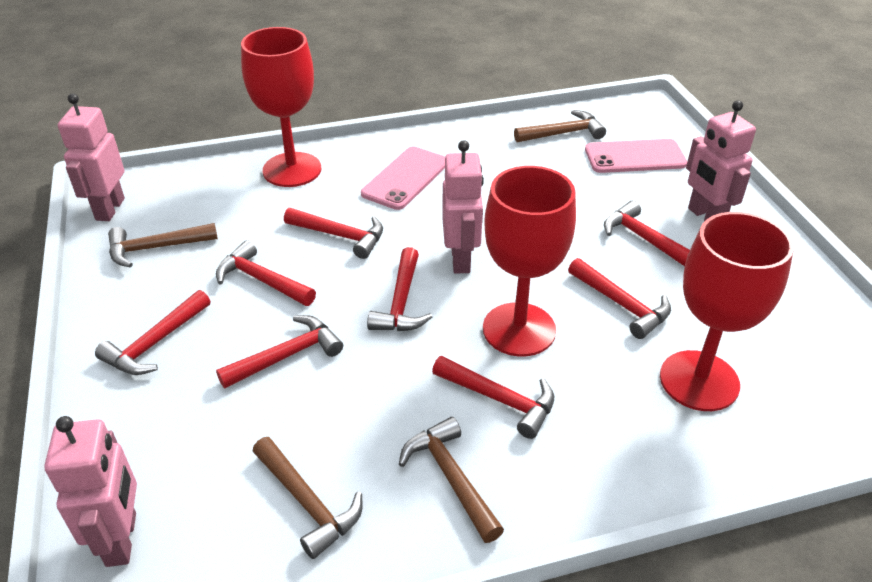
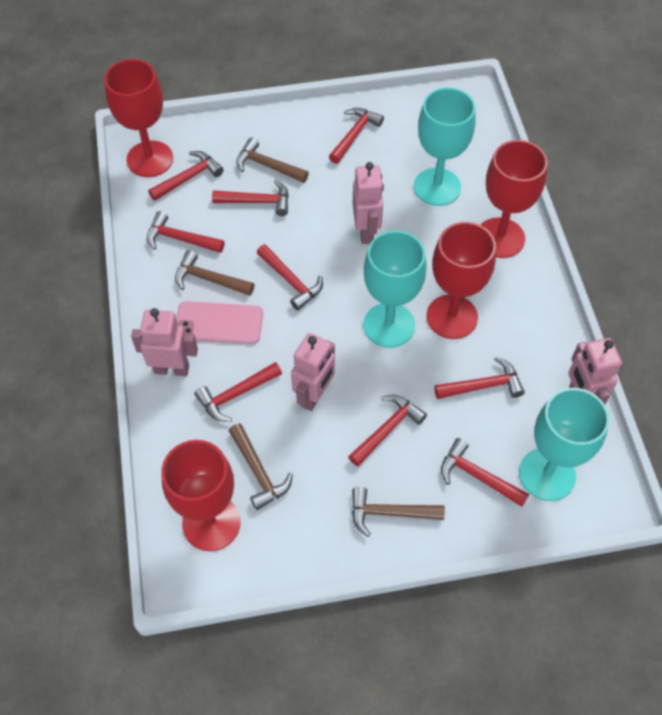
pink phone: [361,146,445,210] [585,139,687,173] = 2 -> [176,301,263,344] = 1
red goblet: [241,27,321,187] [483,166,576,356] [660,212,794,411] = 3 -> [104,59,173,177] [161,440,241,551] [426,222,496,339] [481,140,548,258] = 4
red hammer: [95,290,210,375] [216,240,316,306] [216,315,343,388] [284,208,383,259] [367,247,432,331] [432,356,554,439] [568,258,671,339] [604,200,690,266] = 8 -> [147,211,224,253] [148,151,224,201] [195,362,282,422] [212,180,289,216] [257,244,323,311] [329,108,384,164] [348,395,427,466] [434,357,525,399] [441,438,529,507] = 9
turquoise goblet: none = 0 -> [363,230,427,348] [414,88,476,206] [519,388,610,501] = 3

